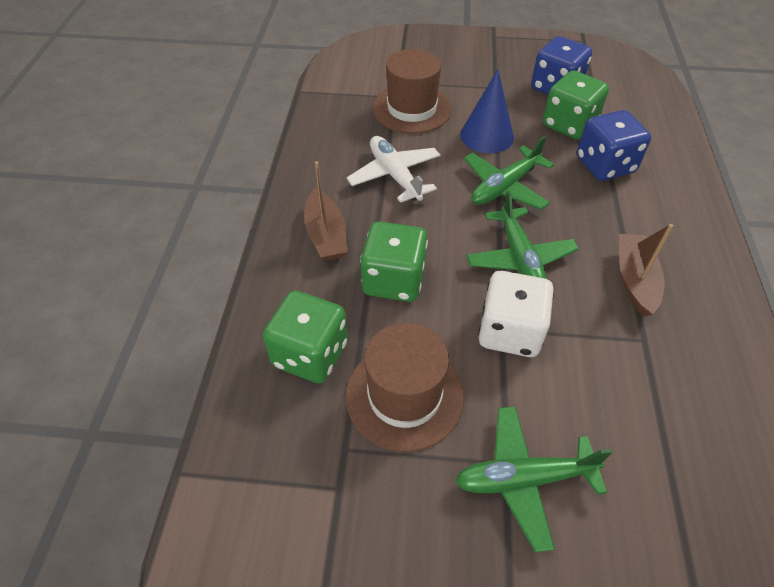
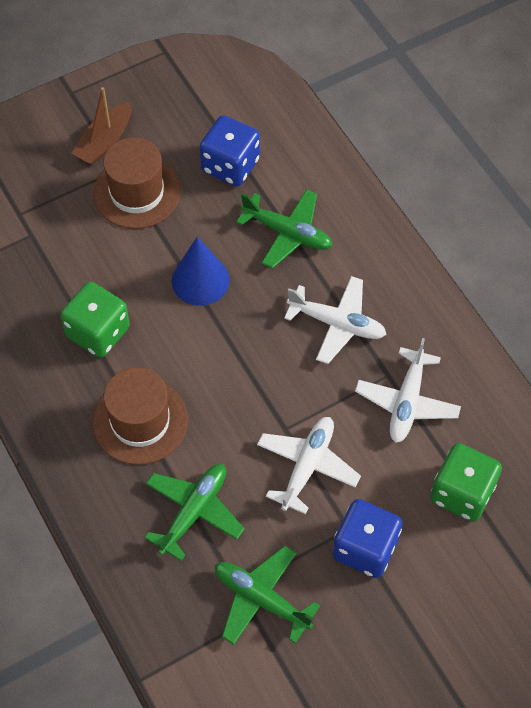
brown boat: [304,161,347,261] [619,224,673,317] = 2 -> [71,87,131,165] = 1
green dice: [263,291,348,383] [360,222,428,302] [543,71,609,139] = 3 -> [60,282,130,358] [431,443,502,522] = 2
white dice: [478,271,554,357] = 1 -> none = 0
white plane: [347,136,440,203] = 1 -> [257,417,361,514] [284,276,386,364] [355,338,461,443] = 3

